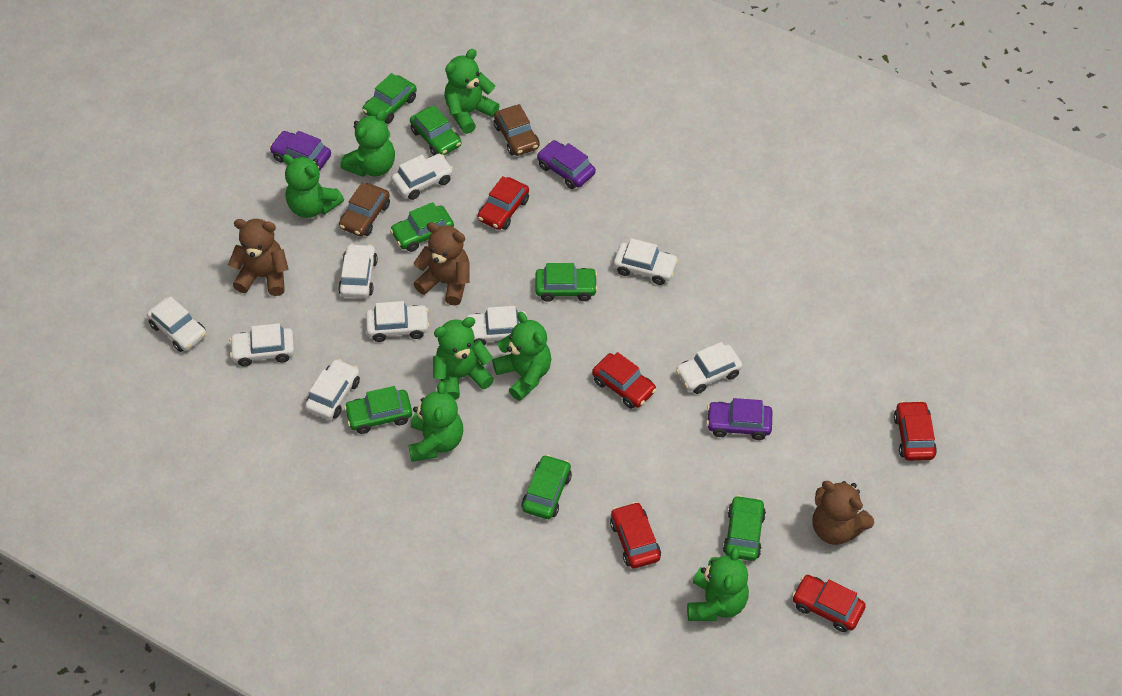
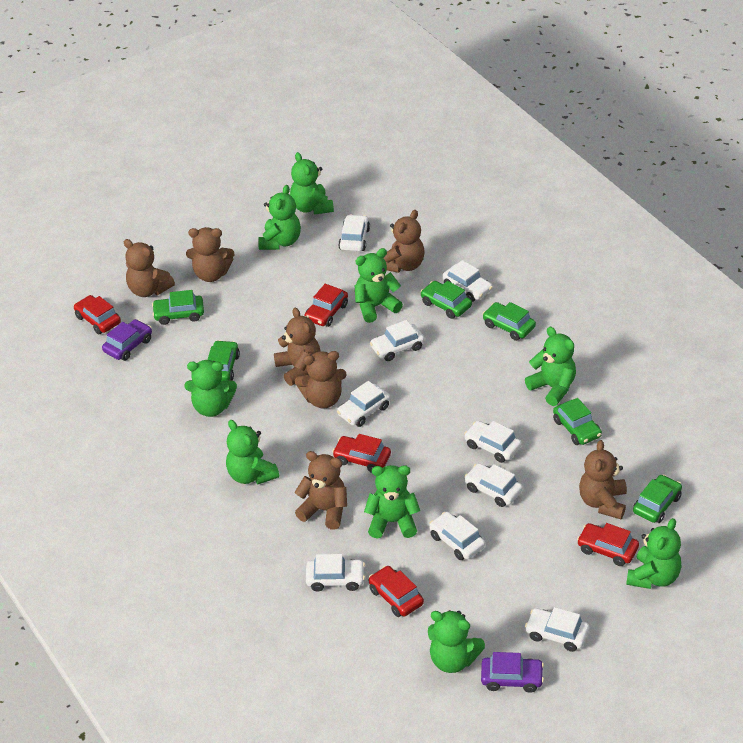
brown car: [339,183,390,237] [494,104,540,156] = 2 -> none = 0
brown teddy bear: [228,219,289,296] [413,222,469,306] [812,481,874,545] = 3 -> [124,239,175,297] [186,227,234,282] [274,308,320,386] [294,451,347,530] [295,351,347,408] [384,210,425,273] [579,440,627,519] = 7
green car: [344,386,412,434] [363,73,417,124] [390,202,454,252] [410,105,461,156] [521,455,572,519] [535,263,598,302] [723,495,766,561] = 7 -> [152,290,204,325] [208,340,240,381] [421,281,472,319] [483,302,536,341] [553,398,602,445] [633,475,682,523] = 6
green teddy bear: [283,154,344,218] [340,110,395,177] [408,381,463,462] [433,317,494,400] [444,49,500,134] [492,312,551,401] [687,546,749,621] = 7 -> [185,360,237,417] [226,420,279,484] [258,185,301,250] [290,152,334,215] [355,248,403,323] [364,465,420,539] [428,610,485,673] [525,327,576,406] [626,518,681,589] = 9
purple car: [270,131,331,171] [537,140,596,189] [706,398,772,440] = 3 -> [102,319,152,361] [481,652,544,693] = 2

